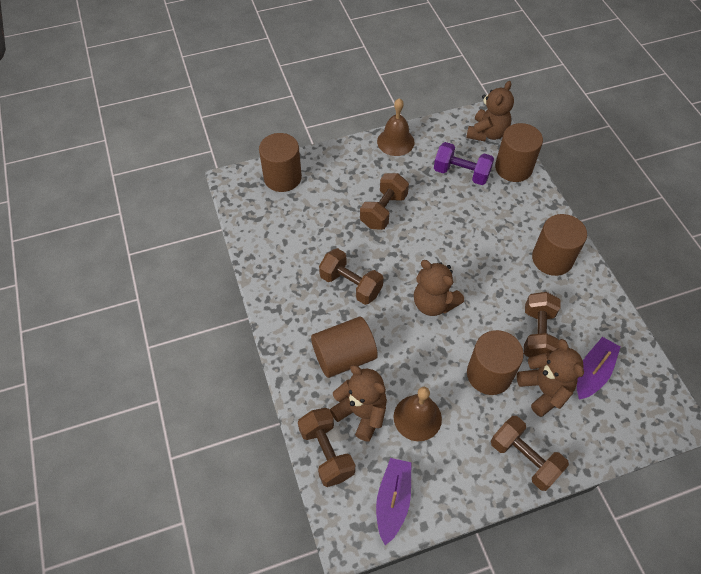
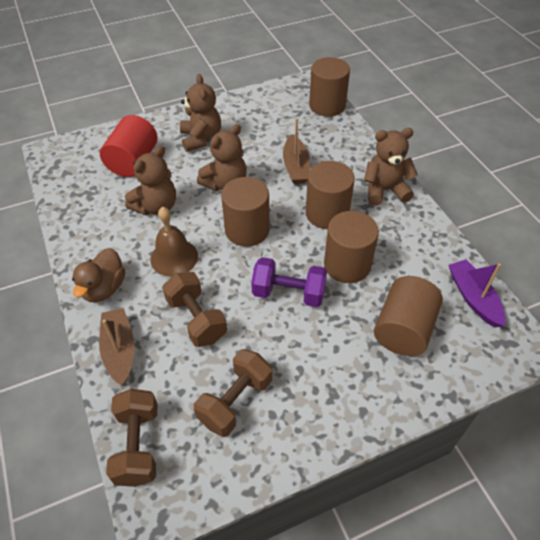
brown bell: [377,98,415,156] [394,387,442,441] = 2 -> [150,207,198,277] = 1
brown boat: none = 0 -> [99,308,135,386] [283,118,310,184] = 2
brown duck: none = 0 -> [72,248,125,303] = 1
brown dumbbell: [298,408,355,487] [319,248,384,305] [360,173,409,230] [491,416,569,491] [524,292,560,357] = 5 -> [106,389,157,487] [162,272,227,347] [194,349,272,437] = 3
purple boat: [376,458,412,545] [577,337,620,400] = 2 -> [449,259,506,327] = 1
red cylinder: none = 0 -> [100,115,157,177] = 1

